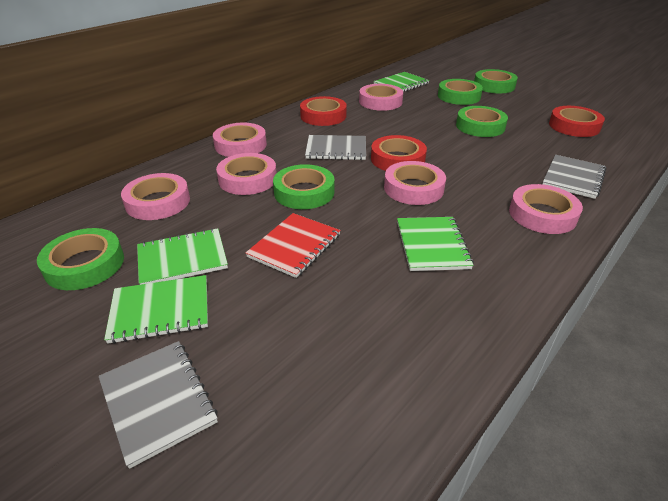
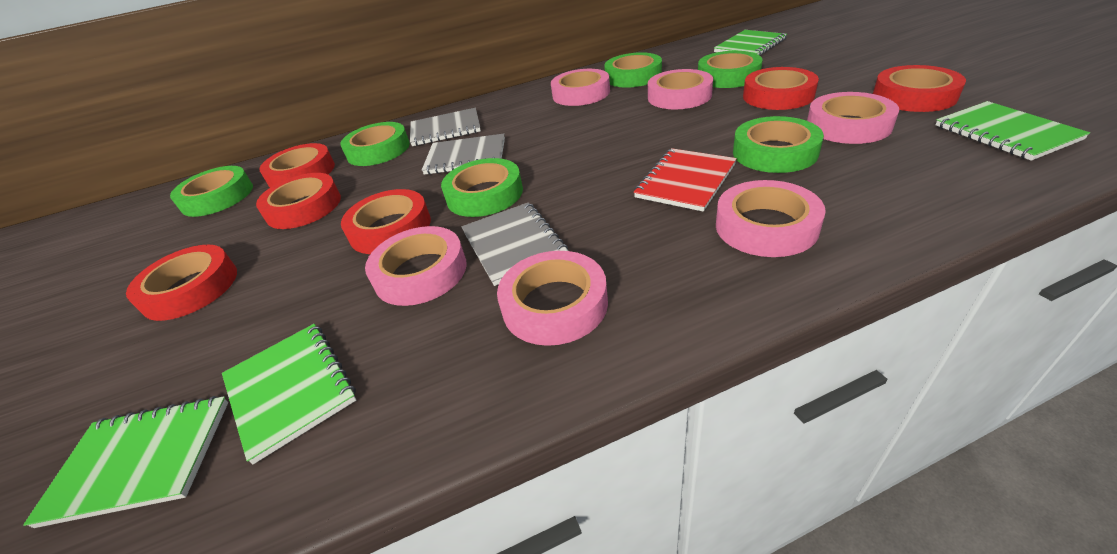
green tape: [37,228,124,290] [273,164,334,209] [438,79,483,105] [456,106,508,137] [474,69,518,93] = 5 -> [170,166,253,217] [340,122,410,166] [441,158,523,217] [604,52,662,88] [698,51,763,88] [733,116,824,173] = 6
red tape: [300,96,347,126] [371,135,427,171] [549,106,605,137] = 3 -> [126,244,237,321] [256,173,341,229] [259,143,335,187] [341,189,431,254] [743,67,819,110] [873,65,966,112] = 6

